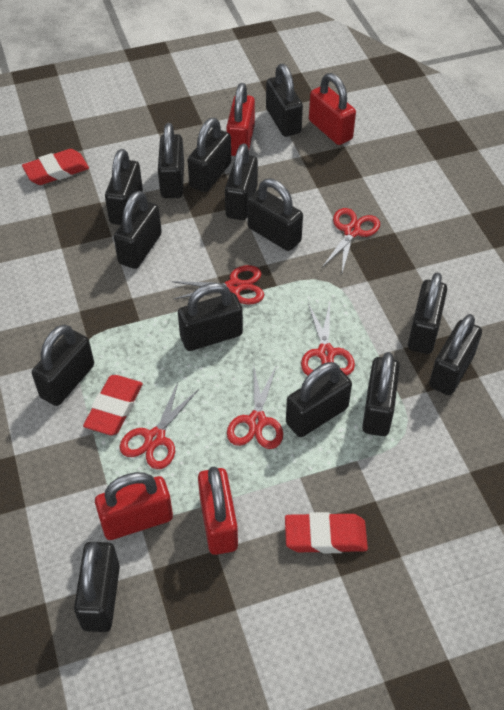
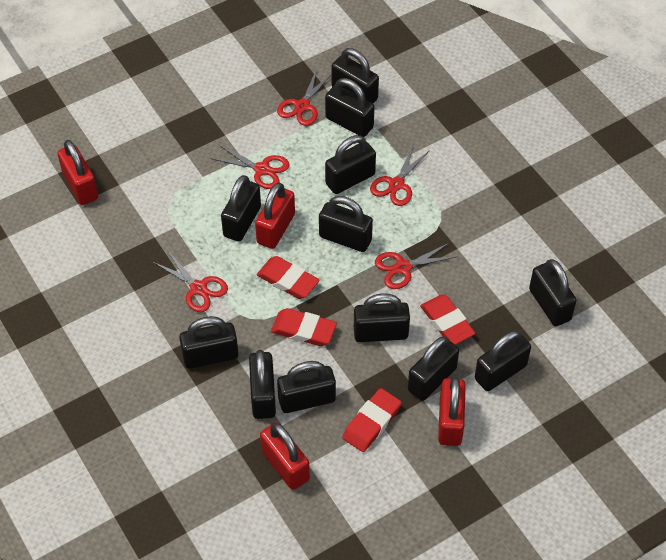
black padlock: [32,324,94,406] [74,542,120,632] [105,149,143,225] [114,191,162,269] [158,123,184,198] [178,283,243,351] [188,118,231,192] [225,144,258,220] [247,178,303,251] [266,64,303,137] [286,362,352,437] [362,352,400,436] [408,272,447,354] [429,314,482,395] = 14 -> [179,316,238,369] [221,175,261,242] [249,350,276,419] [277,361,336,413] [319,196,373,252] [325,78,374,137] [325,135,376,194] [332,48,379,103] [354,293,410,342] [408,336,459,401] [475,330,531,391] [529,259,577,326] = 12
red eraser: [22,149,89,185] [83,375,143,435] [285,512,368,553] = 3 -> [257,256,319,299] [271,308,337,346] [342,388,402,452] [420,294,476,345] = 4

